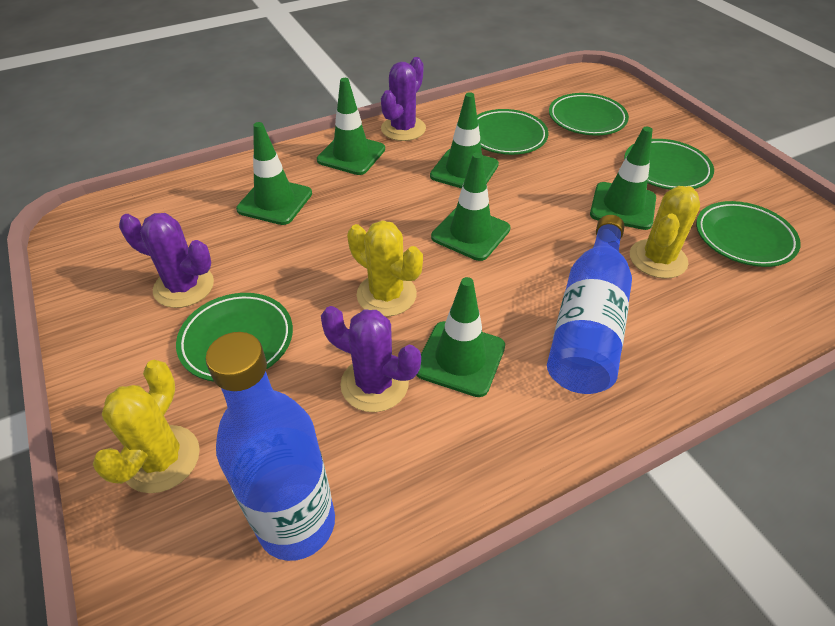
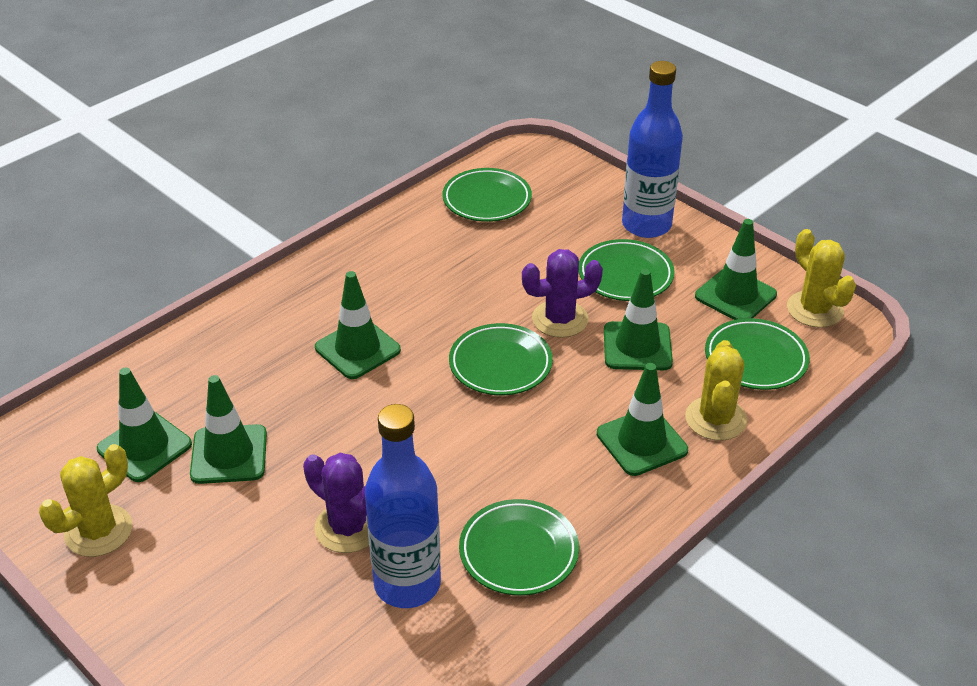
purple cactus: [119,213,214,308] [321,306,421,412] [381,57,426,141] = 3 -> [303,453,369,553] [522,249,603,338] = 2

